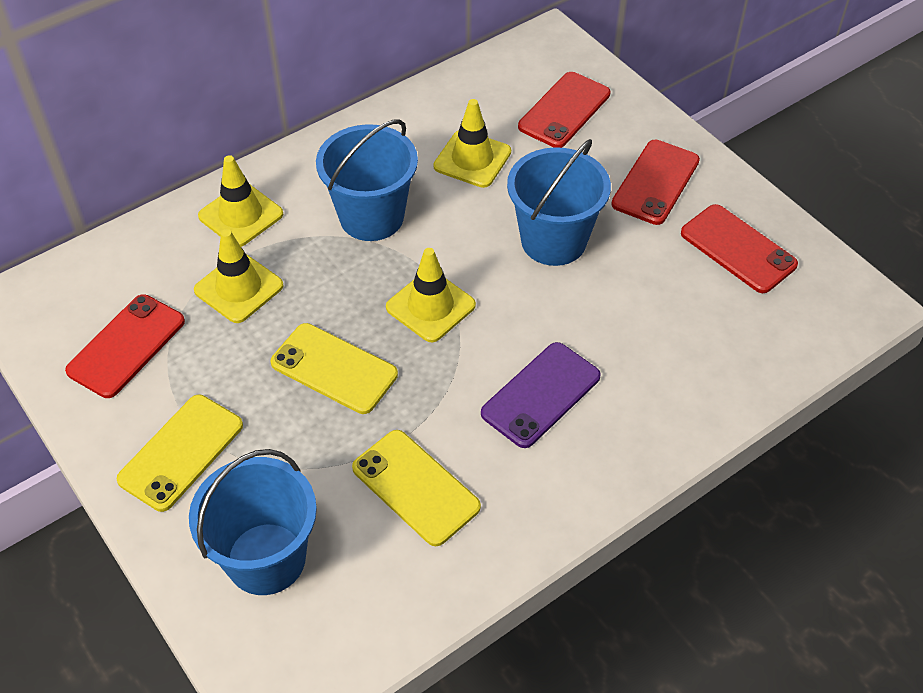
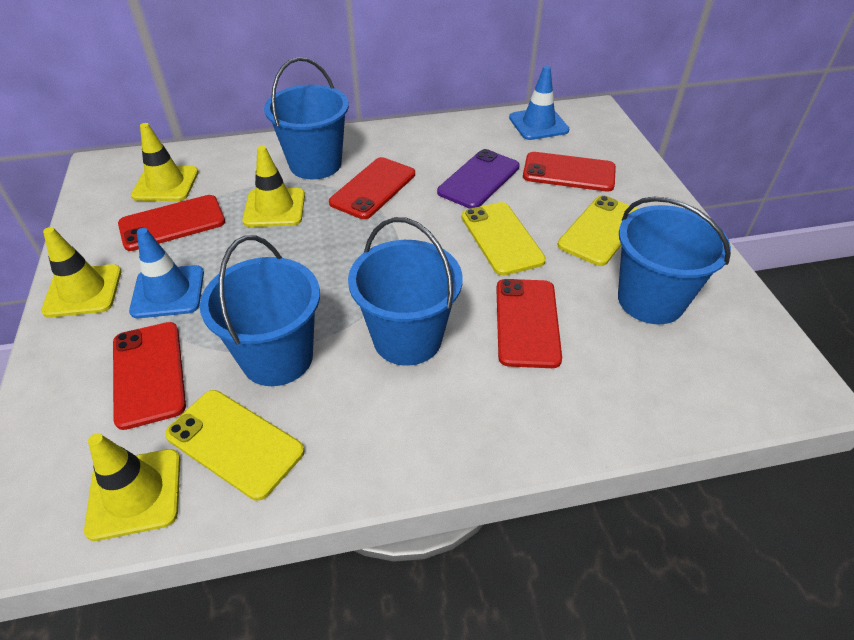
blue bucket: [189,449,317,595] [316,119,418,241] [507,139,611,266] = 3 -> [200,235,320,386] [264,57,349,179] [348,217,463,366] [618,197,731,324] = 4
blue traffic cone: none = 0 -> [129,228,204,318] [509,66,570,140] = 2
red phone: [65,294,185,398] [518,72,610,148] [611,140,700,225] [681,204,798,293] = 4 -> [113,322,186,430] [118,195,225,251] [329,157,415,219] [496,279,562,368] [523,152,616,192] = 5

